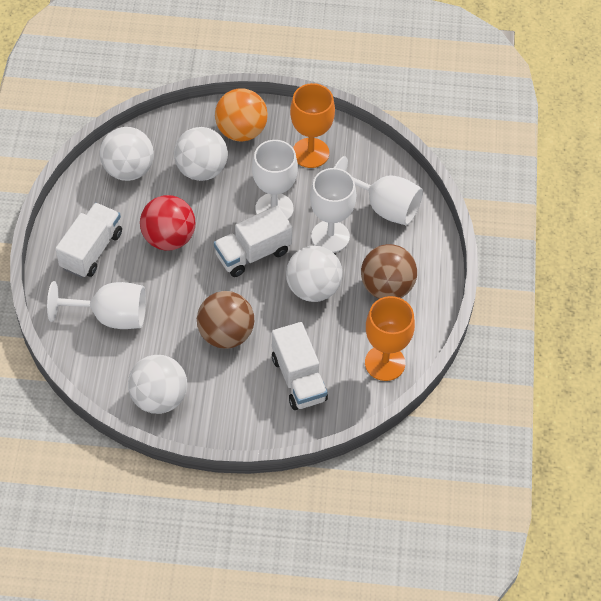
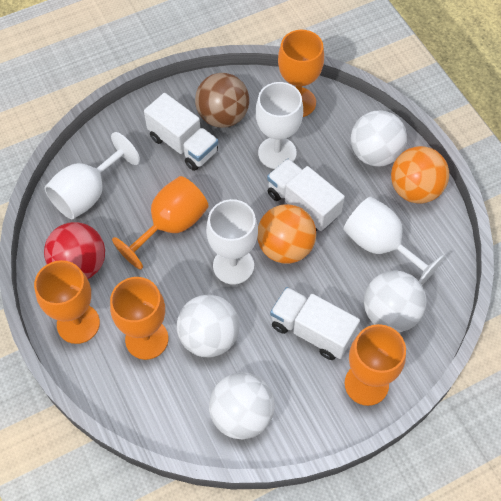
brown ball: [197,291,254,349] [361,244,417,299] = 2 -> [195,73,249,128] = 1
orange ball: [215,88,268,142] = 1 -> [257,204,316,264] [391,146,449,203] = 2
orange goblet: [290,83,335,168] [365,296,415,381] = 2 -> [34,260,100,344] [110,277,168,360] [112,176,209,270] [278,30,324,117] [345,324,406,406] = 5

